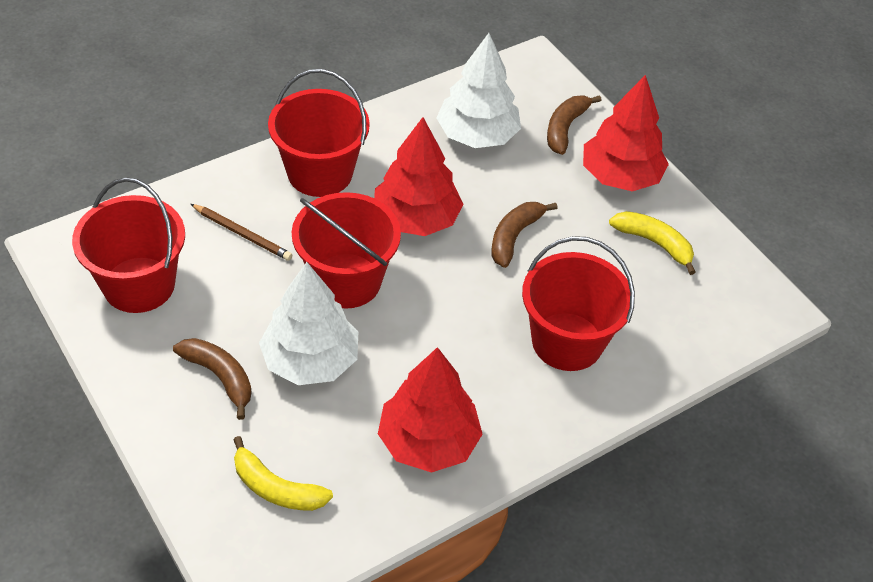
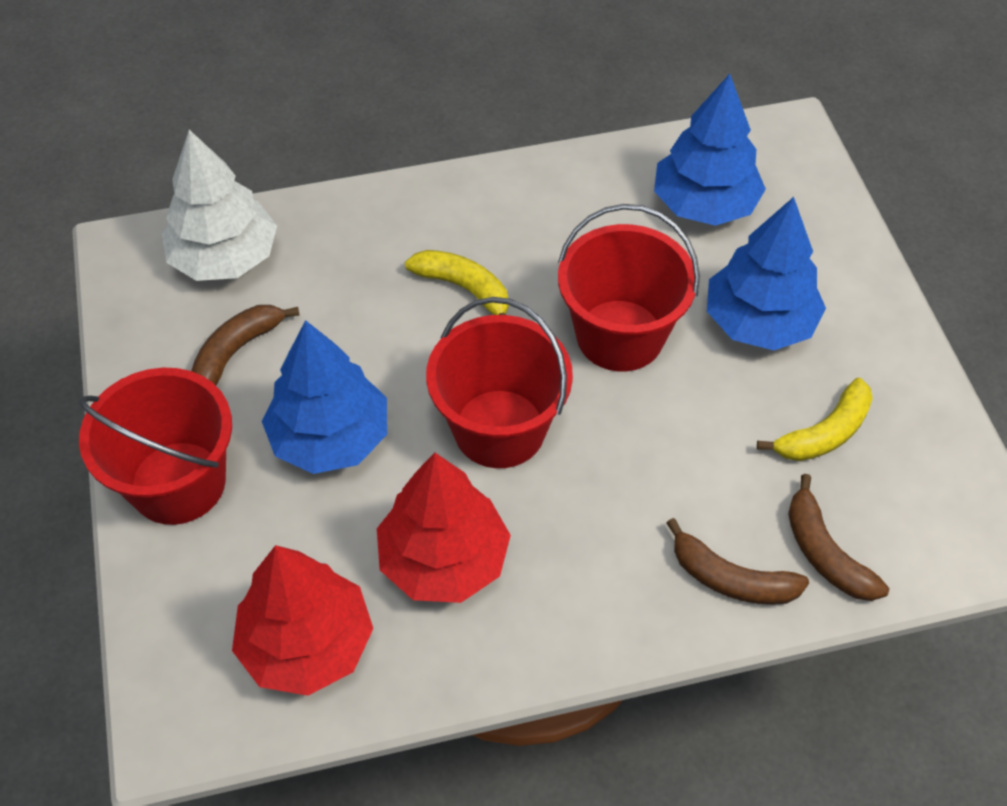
blue tree: none = 0 -> [262,320,387,474] [654,74,766,226] [707,197,826,350] = 3
brown pencil: [191,204,292,261] = 1 -> none = 0
red bucket: [72,177,185,313] [268,69,370,197] [292,192,401,308] [522,236,635,371] = 4 -> [79,368,232,525] [426,297,573,468] [558,204,700,371] = 3
red tree: [374,117,463,236] [378,347,483,473] [583,75,669,191] = 3 -> [232,545,373,696] [377,453,511,603] = 2
white tree: [259,262,358,385] [436,33,521,148] = 2 -> [162,130,277,281] = 1

